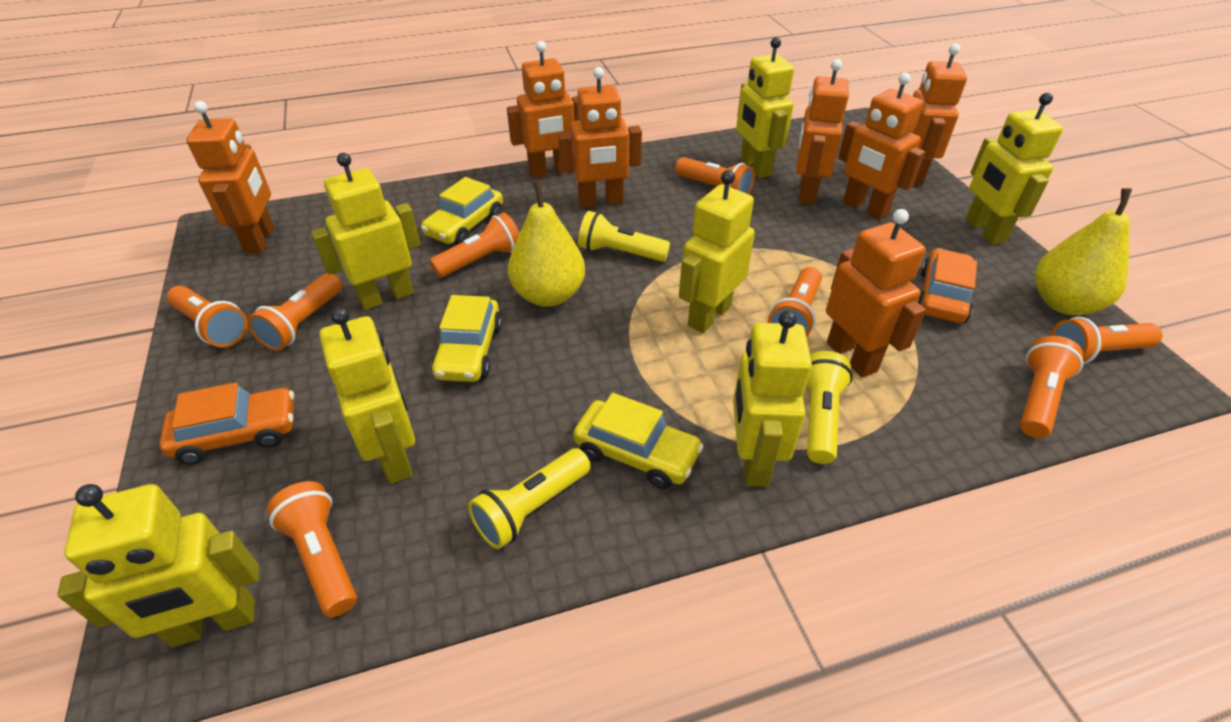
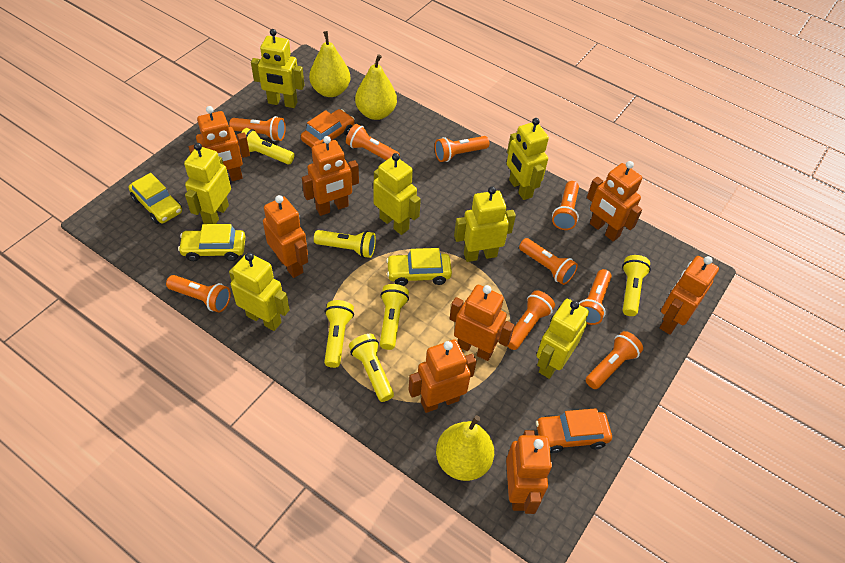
orange flashlight: [167,286,248,347] [247,273,342,351] [267,481,357,617] [430,213,519,278] [675,157,755,194] [768,267,822,338] [1020,336,1083,438] [1050,317,1162,364] = 8 -> [166,275,231,312] [229,116,286,141] [346,124,400,160] [435,136,489,162] [507,290,555,350] [519,238,578,285] [552,181,579,230] [579,269,612,325] [586,331,643,389] = 9
orange robot: [186,101,274,254] [507,41,580,178] [558,67,642,208] [796,59,849,205] [826,209,926,378] [838,73,925,220] [911,44,967,186] = 7 -> [189,106,250,181] [263,195,308,278] [302,136,359,216] [409,340,477,413] [450,285,515,361] [506,430,552,514] [587,161,642,241] [660,256,719,335] = 8
yellow flashlight: [468,448,591,549] [578,211,670,262] [806,351,853,464] = 3 -> [241,128,294,164] [314,230,376,258] [324,300,354,368] [349,334,394,402] [380,284,409,350] [622,255,651,316] = 6
yellow pear: [508,180,585,307] [1035,188,1132,315] = 2 -> [309,31,350,97] [355,54,397,120] [436,415,494,481] = 3

